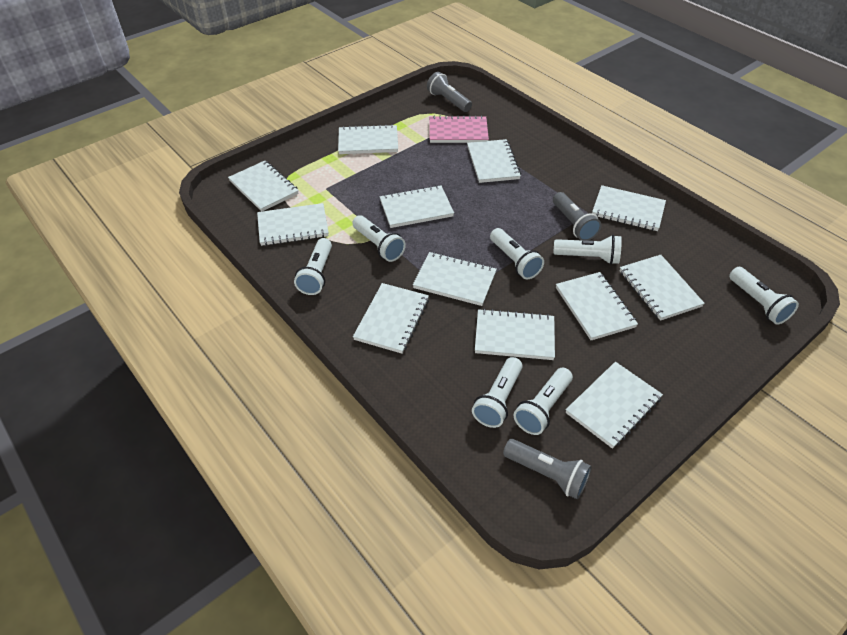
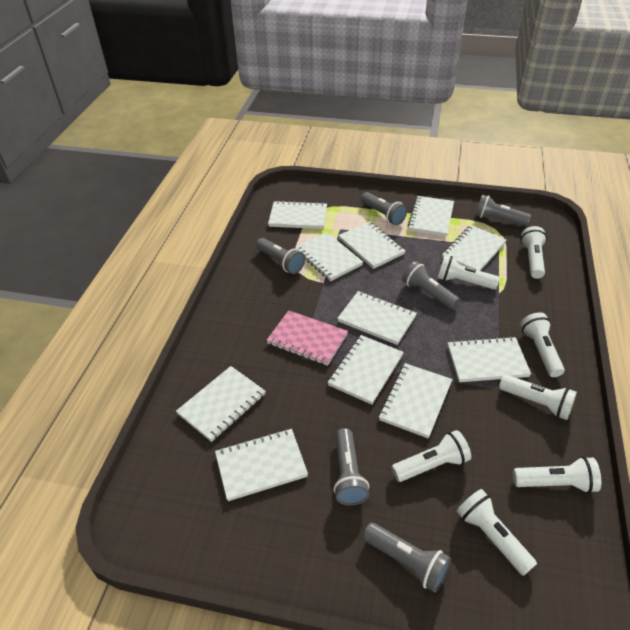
grey flashlight: [427,72,472,112] [503,439,592,499] [553,192,601,240] = 3 -> [256,238,305,274] [334,428,369,506] [361,192,407,225] [363,523,451,593] [402,261,460,309] [475,195,531,226] = 6
white notebook: [228,161,299,212] [257,203,329,246] [338,124,398,154] [353,283,429,353] [380,185,454,228] [413,252,497,306] [467,139,521,183] [475,309,555,360] [556,272,638,340] [566,362,663,449] [592,185,666,231] [620,255,705,321] = 12 -> [176,366,266,442] [215,429,308,501] [268,201,327,229] [295,232,363,281] [328,335,404,405] [337,291,417,345] [338,221,405,269] [379,363,452,439] [408,196,454,236] [442,225,506,271] [448,336,531,382] = 11

